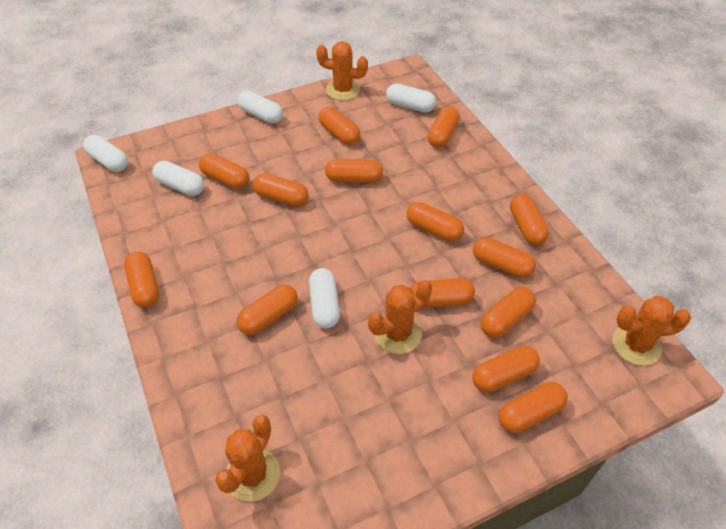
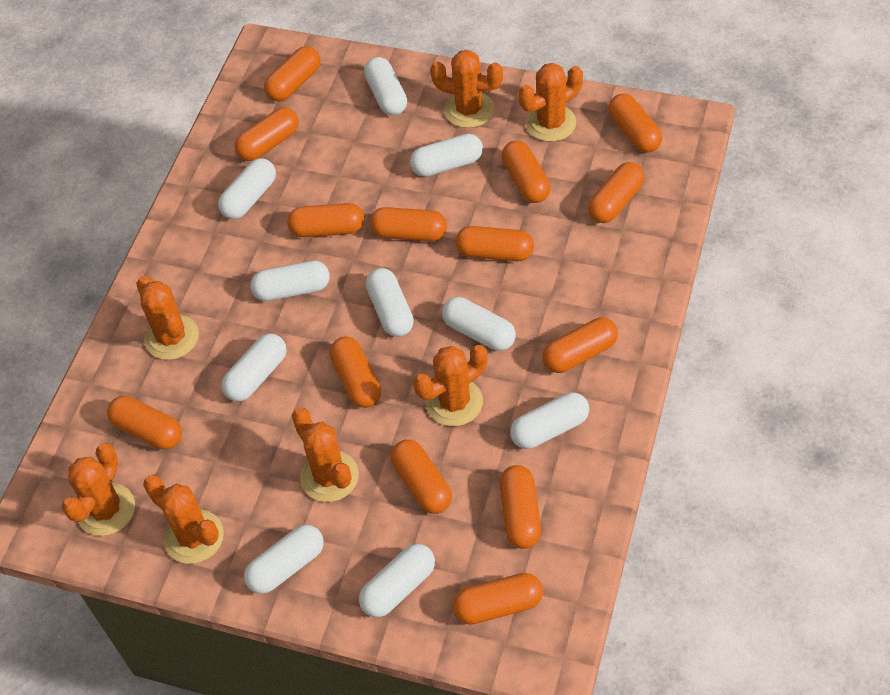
orange cactus: [215,415,280,502] [316,41,368,100] [368,280,432,354] [612,296,691,366] = 4 -> [62,443,135,536] [136,276,199,360] [143,475,224,564] [292,408,359,502] [413,345,488,426] [430,50,503,128] [519,63,583,142] = 7
white capsule: [83,135,128,172] [152,161,204,196] [237,91,283,124] [309,268,340,328] [386,83,436,112] = 5 -> [218,158,276,219] [222,334,286,401] [244,525,324,594] [250,260,330,301] [359,544,435,617] [364,57,407,115] [366,268,414,337] [410,134,483,177] [442,297,516,351] [510,392,589,449] = 10

